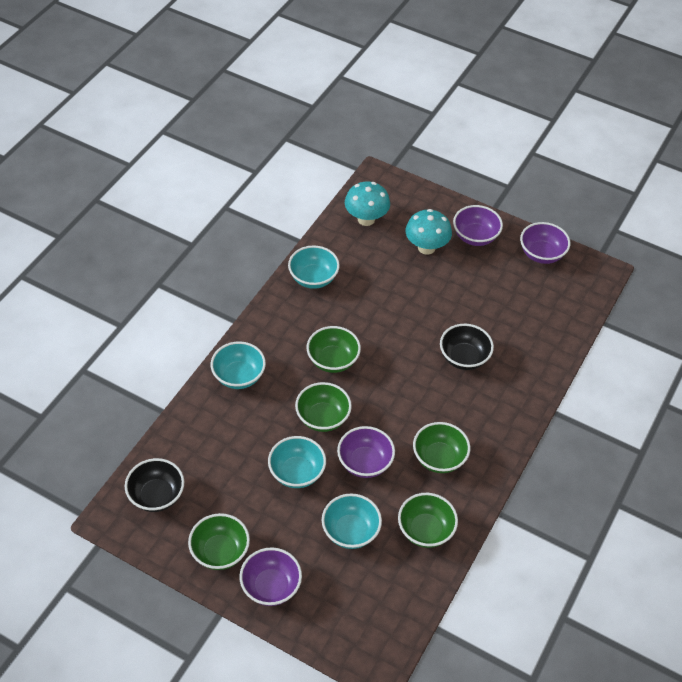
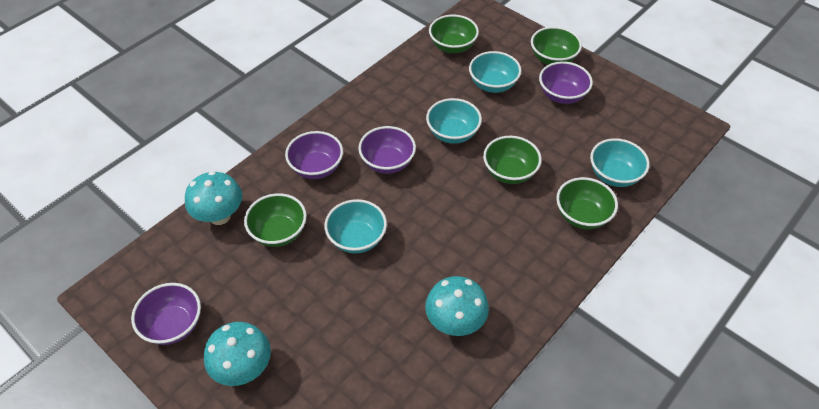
black bowl: [125,458,184,512] [440,324,494,370] = 2 -> none = 0
turquoise mushroom: [345,181,390,226] [405,209,452,255] = 2 -> [185,171,242,225] [204,322,271,386] [425,276,489,336] = 3

